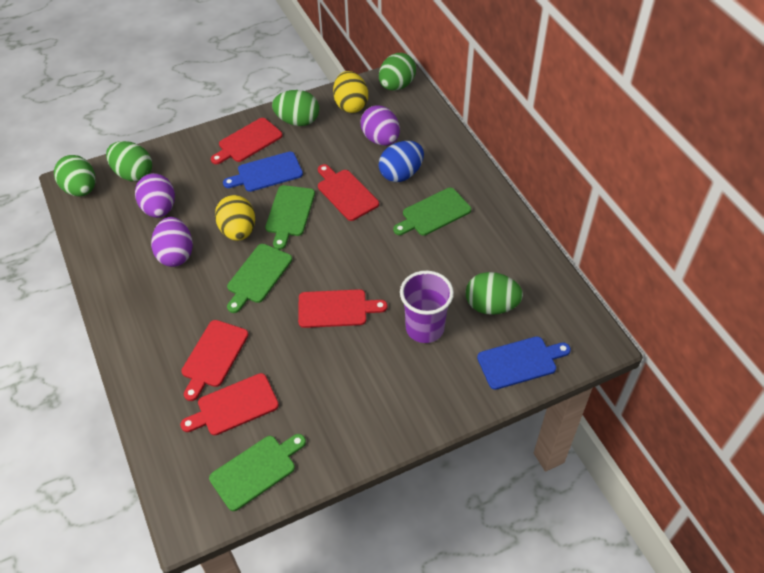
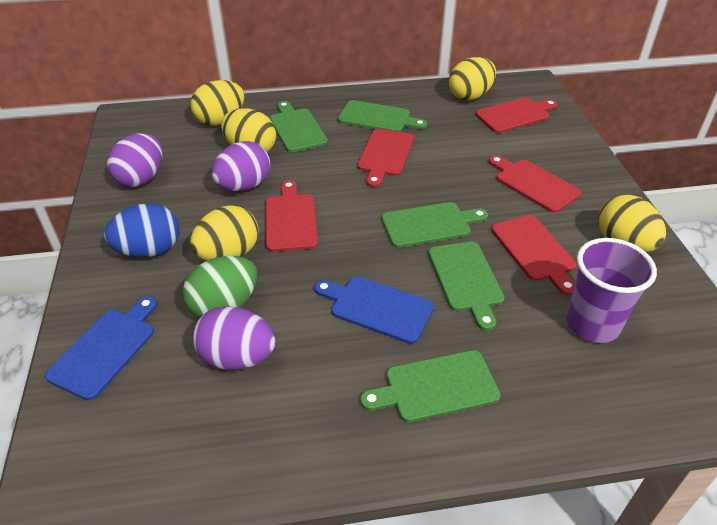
green cutting board: [209,434,306,511] [227,244,292,313] [265,185,315,250] [393,188,471,236] = 4 -> [270,101,328,152] [338,100,427,132] [360,350,501,422] [381,202,488,248] [428,242,505,331] = 5
green egg: [54,155,96,196] [106,141,152,181] [272,90,319,126] [379,53,416,91] [466,272,523,315] = 5 -> [183,256,257,318] = 1
yellow egg: [215,195,255,241] [333,71,368,113] = 2 -> [190,205,259,261] [191,80,244,126] [221,108,276,152] [449,57,496,101] [598,195,666,252] = 5

